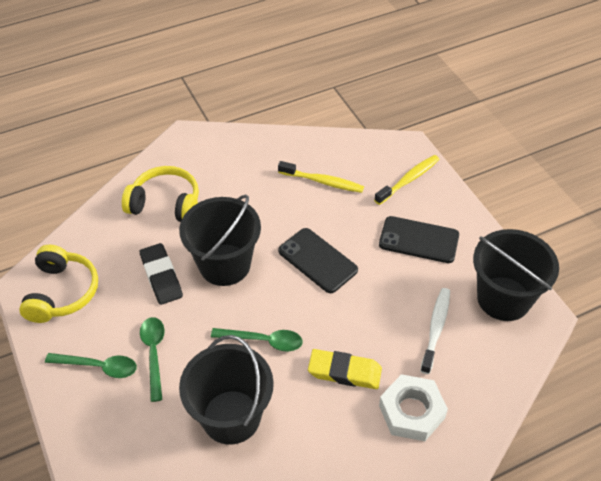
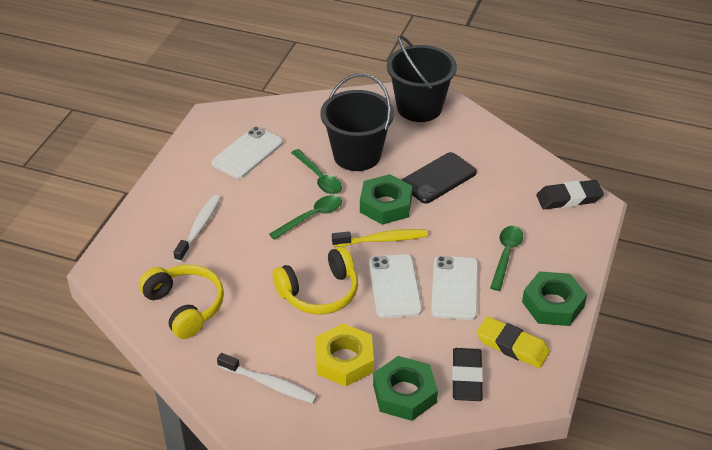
black bucket: [179,194,261,286] [179,335,274,445] [473,229,559,321] = 3 -> [320,73,394,171] [387,36,457,122] = 2
black eraser: [140,243,183,305] = 1 -> [452,348,483,401] [536,180,604,210] = 2
black phone: [278,228,358,293] [379,216,459,263] = 2 -> [402,152,477,204] = 1
green nut: none = 0 -> [360,174,412,225] [373,356,438,421] [522,271,587,326] = 3
white nut: [379,374,448,441] = 1 -> none = 0
white phone: none = 0 -> [211,127,283,179] [369,254,422,318] [431,256,478,320] = 3
white toothbrush: [420,288,450,374] = 1 -> [173,195,220,262] [217,353,317,404] = 2
yellow nut: none = 0 -> [316,324,374,386] = 1
yellow toothbrush: [278,161,364,193] [374,155,440,205] = 2 -> [332,229,428,247] = 1

